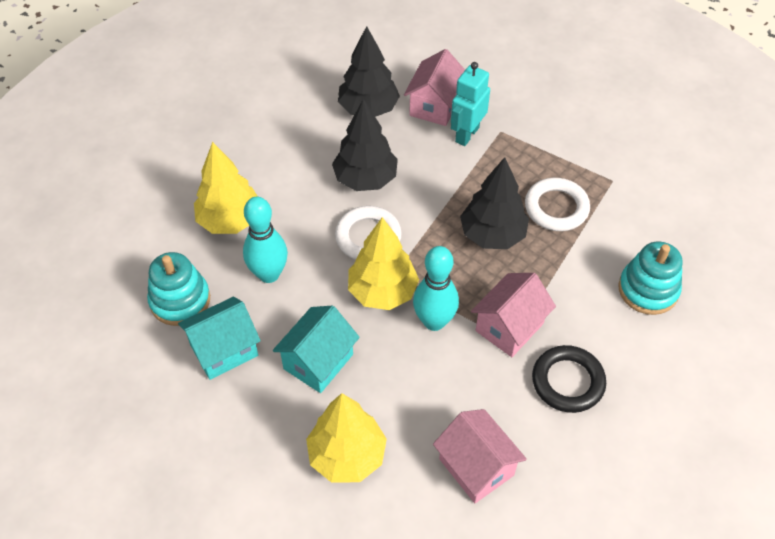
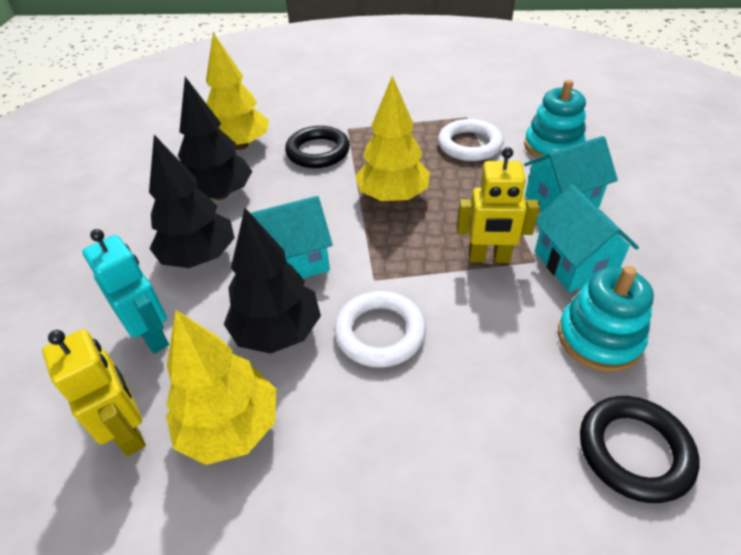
black ring: [532,345,606,413] = 1 -> [285,126,350,168] [580,396,699,503] = 2
pink house: [404,49,465,126] [433,409,527,503] [471,273,556,357] = 3 -> none = 0
turquoise bowling pin: [243,197,288,283] [413,246,459,331] = 2 -> none = 0
turquoise house: [178,297,261,380] [273,306,360,393] = 2 -> [251,196,333,278] [524,136,618,212] [535,185,639,292] = 3
yellow robot: none = 0 -> [42,329,146,456] [457,147,540,263] = 2

